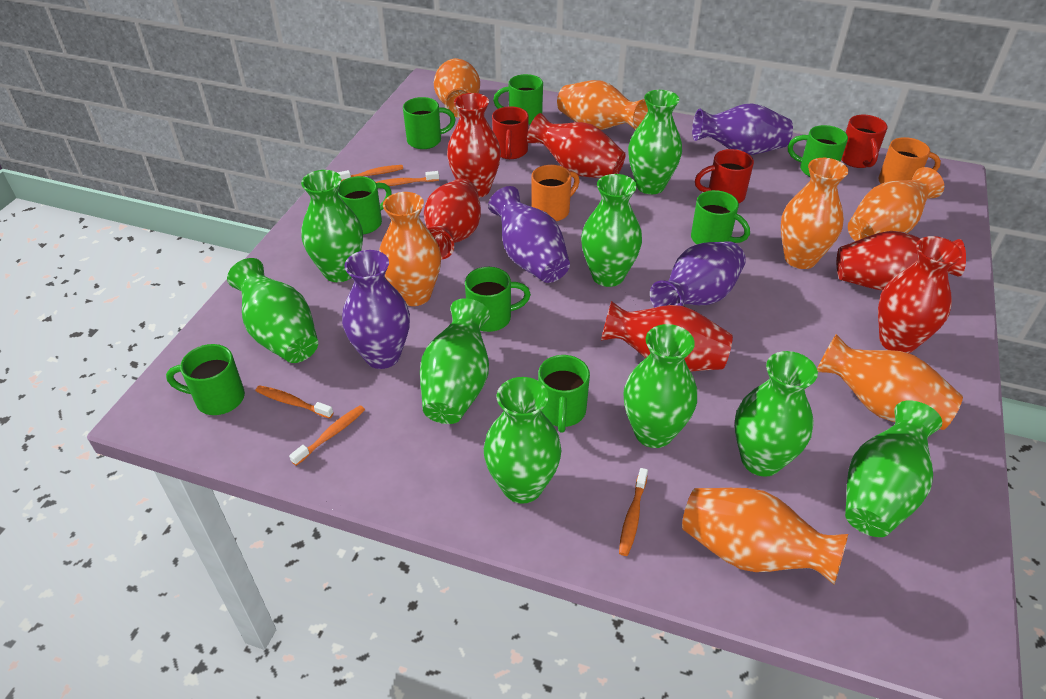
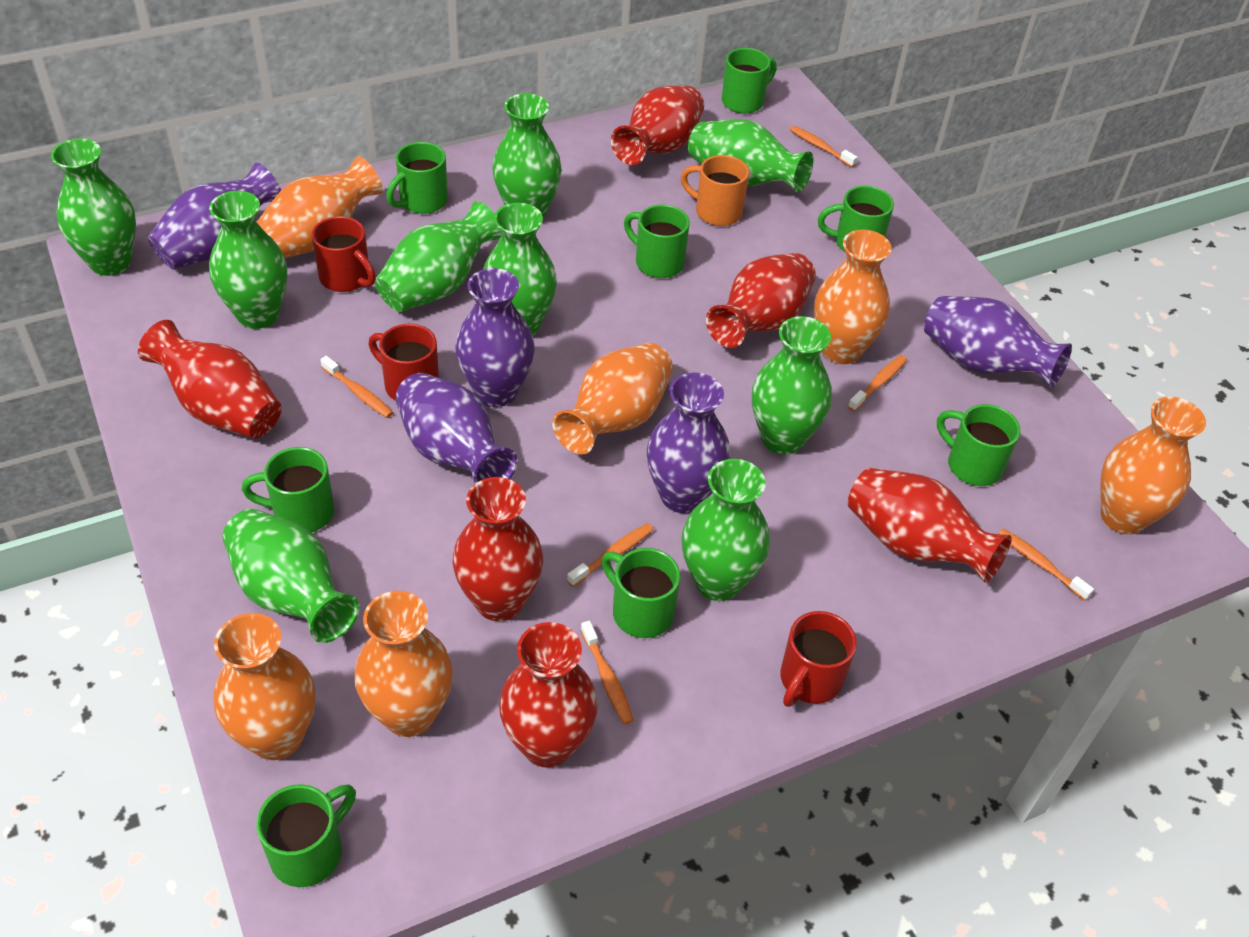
orange mug: [531,165,580,221] [878,137,941,184] = 2 -> [681,155,749,226] = 1
orange toothbrush: [256,385,334,419] [289,405,365,466] [337,165,403,181] [376,171,439,186] [619,468,648,556] = 5 -> [320,356,393,418] [567,523,654,587] [581,621,634,725] [790,126,858,167] [848,355,907,411] [998,528,1094,600] = 6
orange vase: [379,192,441,306] [434,58,480,118] [557,80,648,130] [682,488,848,585] [781,158,848,269] [817,334,963,430] [848,167,944,241] = 7 -> [214,613,316,760] [257,156,383,258] [355,591,453,737] [552,343,673,455] [814,230,892,364] [1100,397,1206,535] = 6
purple vase: [342,250,410,369] [488,186,570,283] [650,241,746,308] [692,103,793,155] = 4 -> [148,162,281,269] [395,373,518,484] [456,268,535,407] [647,373,730,513] [924,296,1072,387] = 5

